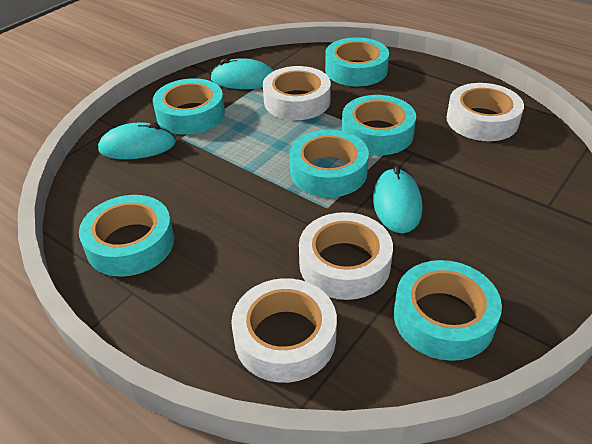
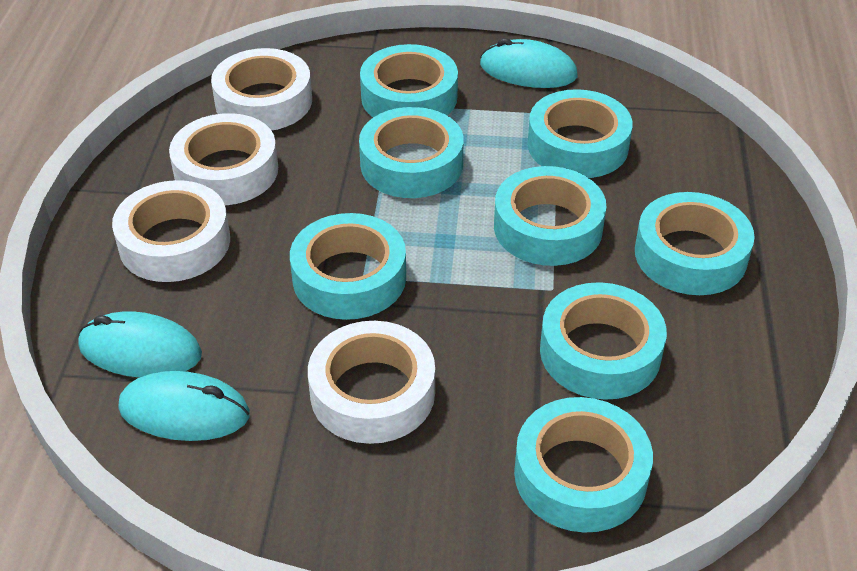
turquoise tape: [79,195,174,277] [153,78,225,135] [290,130,369,197] [325,37,389,86] [342,95,416,155] [394,260,502,361] = 6 -> [290,213,406,320] [359,107,464,198] [360,44,458,117] [494,166,607,266] [514,397,653,533] [527,89,633,178] [540,282,667,400] [635,192,755,295] = 8

